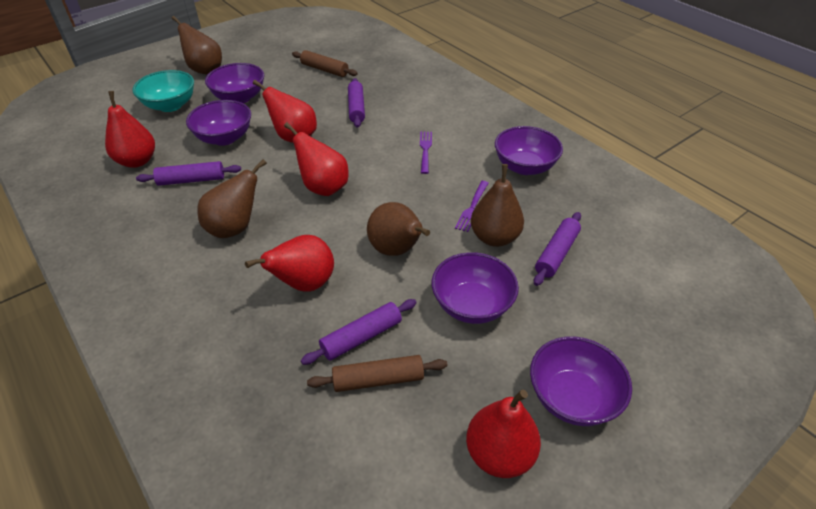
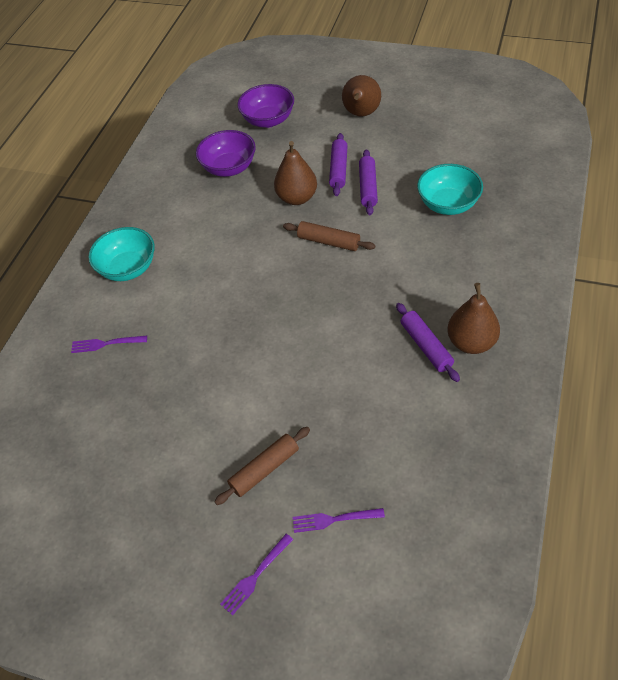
brown pear: [172,16,222,74] [197,159,267,238] [367,202,430,256] [471,164,524,247] = 4 -> [274,141,317,205] [342,75,381,116] [447,283,500,354] = 3
purple bowl: [186,100,251,146] [205,63,264,103] [432,252,519,324] [495,126,563,175] [530,336,632,426] = 5 -> [196,130,256,177] [237,84,294,128] = 2
purple fork: [420,131,432,174] [455,181,488,232] = 2 -> [71,336,147,353] [220,534,293,616] [293,508,385,533] = 3
purple rolling pin: [136,161,241,186] [301,299,417,365] [348,78,365,128] [534,212,581,286] = 4 -> [329,133,348,196] [359,149,378,215] [396,303,460,382] = 3
red pear: [105,91,155,168] [245,235,334,292] [253,80,317,143] [284,122,349,196] [466,390,541,478] = 5 -> none = 0
turquoise bowl: [132,70,194,112] = 1 -> [88,227,155,281] [417,164,483,215] = 2

